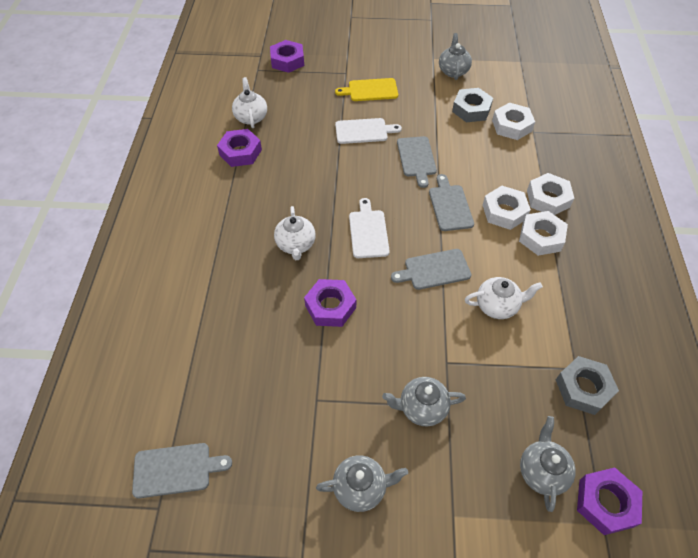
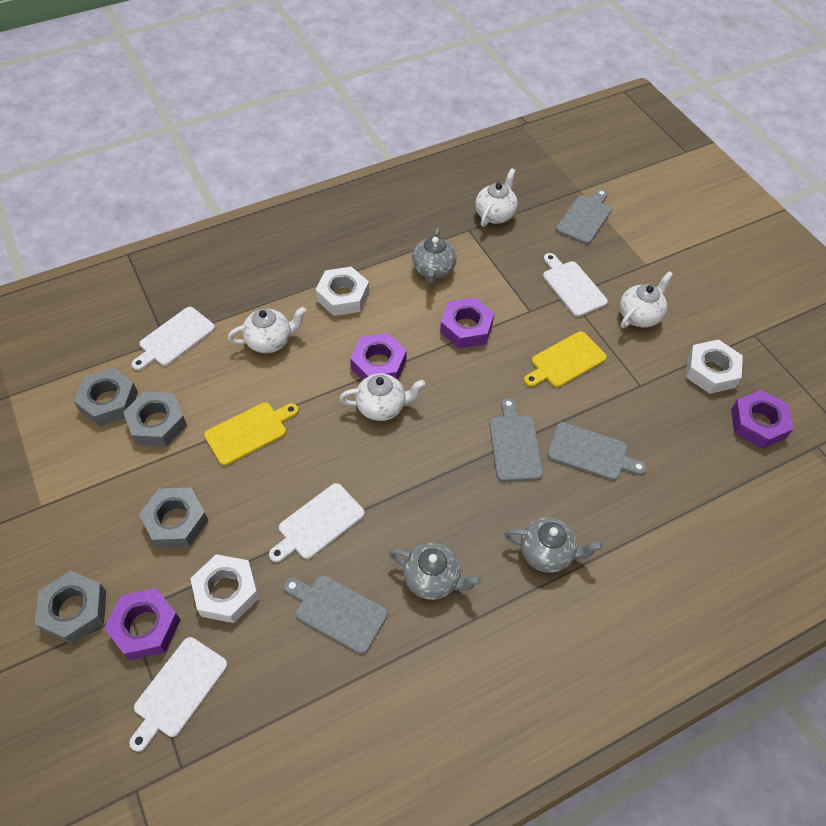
grey nut: [452,88,493,122] [556,356,619,415] = 2 -> [35,571,106,644] [74,368,138,426] [123,391,187,447] [139,487,209,548] = 4
grey teapot: [316,455,408,512] [382,377,466,426] [439,33,472,80] [520,416,576,512] = 4 -> [389,543,482,600] [412,228,457,284] [504,517,603,573] = 3
white cutting board: [335,118,402,144] [349,198,390,258] = 2 -> [129,637,228,752] [131,307,215,371] [269,483,365,563] [543,253,608,317] = 4
white nut: [483,186,531,230] [492,103,535,140] [519,211,568,256] [527,173,574,215] = 4 -> [190,554,259,623] [316,267,369,316] [686,339,743,394] = 3
white teapot: [232,77,267,128] [274,206,316,260] [465,277,543,319] = 3 -> [228,307,306,353] [340,374,425,421] [475,168,518,227] [620,271,673,328] = 4
yellow cutting board: [335,78,398,101] = 1 -> [204,402,299,466] [524,331,607,388] = 2

